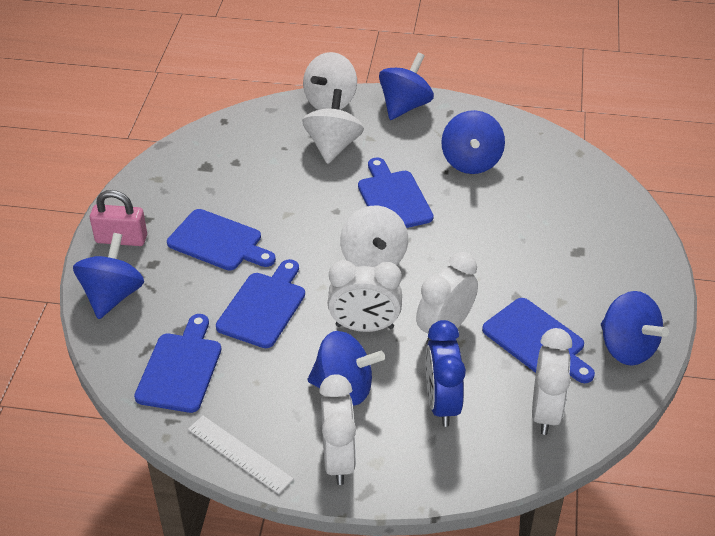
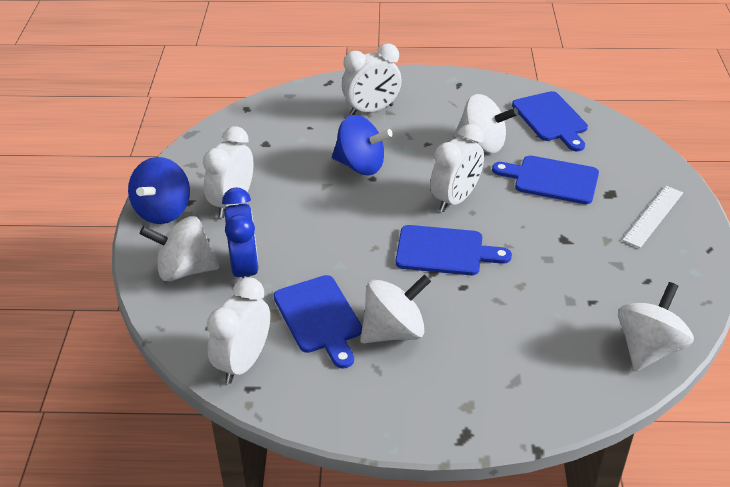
blue cutting board: [134,314,221,413] [167,209,276,271] [216,259,305,348] [358,157,433,228] [482,298,595,383] = 5 -> [274,275,362,369] [396,225,512,275] [492,156,599,204] [512,91,588,151] = 4
blue spinning top: [73,233,144,319] [308,331,385,406] [379,53,434,120] [441,110,505,174] [601,291,669,366] = 5 -> [128,157,190,224] [332,115,393,175] = 2
pink padlock: [90,190,147,246] = 1 -> none = 0
white spinning top: [302,89,364,164] [303,52,357,110] [340,206,408,267] = 3 -> [140,216,220,281] [360,274,431,343] [454,94,518,153] [618,282,694,371] = 4

